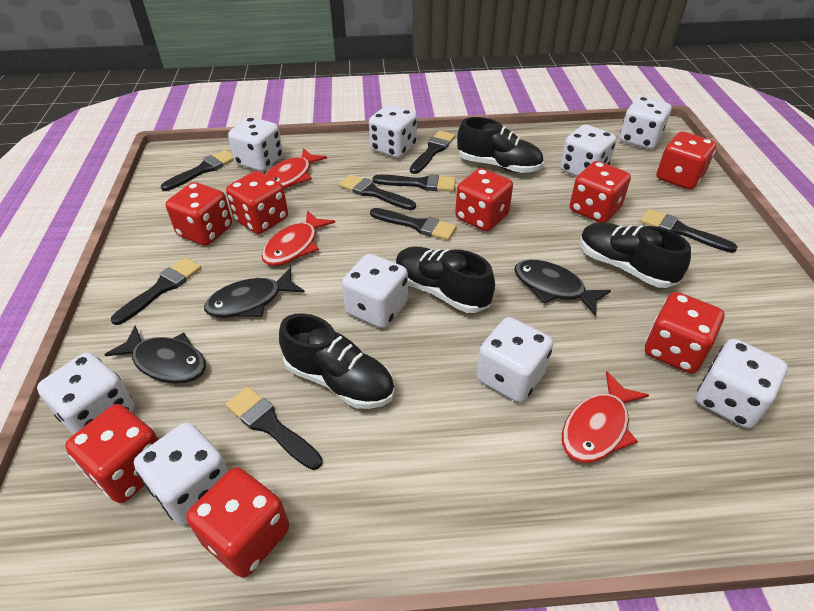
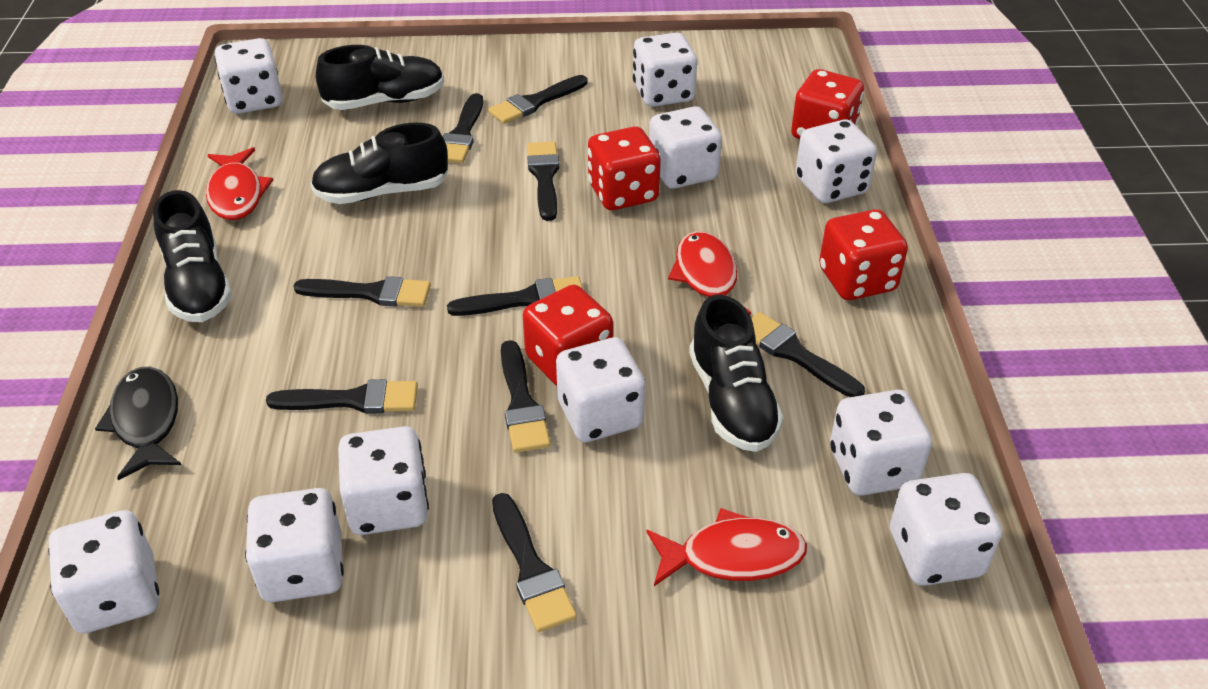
black brush: [111,257,201,325] [161,150,234,191] [225,386,323,470] [339,174,416,210] [370,208,457,240] [373,174,456,192] [410,131,455,174] [640,209,737,253] = 8 -> [266,379,418,414] [293,276,431,307] [443,93,483,163] [447,276,583,316] [488,75,587,124] [492,493,577,632] [501,340,551,453] [527,141,559,221] [751,312,865,397] = 9
black fish: [104,325,206,384] [204,267,305,318] [514,260,611,316] = 3 -> [95,367,181,480] = 1
red dice: [65,404,159,503] [166,182,232,246] [186,467,289,578] [226,171,288,234] [455,168,513,231] [570,161,631,223] [645,292,725,373] [657,132,716,190] = 8 -> [523,285,613,386] [588,126,661,210] [791,69,864,139] [819,209,908,300] = 4
white dice: [37,353,135,434] [134,422,229,526] [228,117,283,171] [342,254,408,328] [369,105,417,158] [477,317,553,403] [560,125,616,177] [620,97,672,149] [696,339,788,428] = 9 -> [48,510,159,633] [215,38,283,114] [245,488,344,602] [338,426,429,535] [556,337,645,442] [633,33,697,107] [649,106,722,189] [796,119,877,203] [830,390,932,496] [890,473,1002,586] = 10

